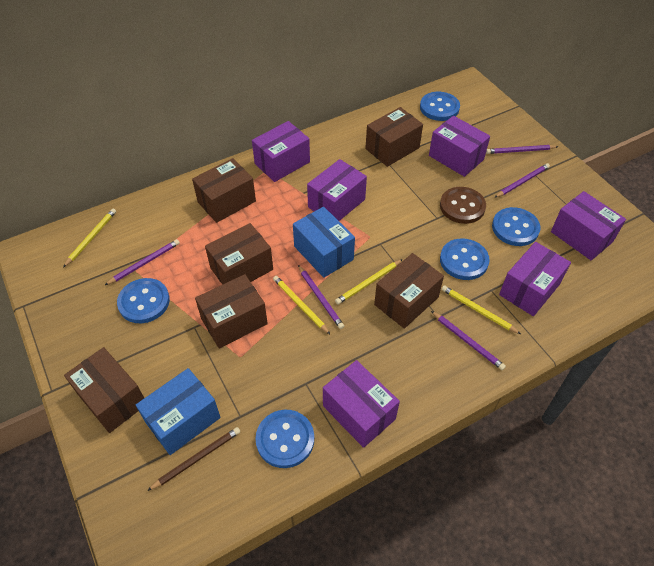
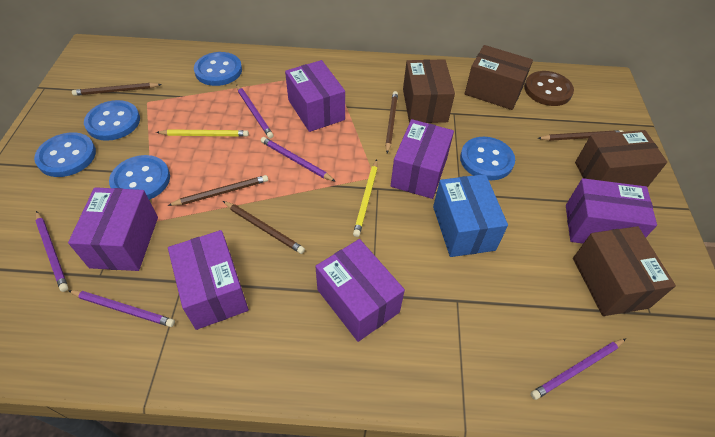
blue box: [136,368,221,455] [293,207,355,278] = 2 -> [433,174,508,257] = 1
brown box: [64,347,144,433] [192,158,256,223] [195,274,268,348] [205,223,273,285] [365,107,423,167] [374,253,444,329] = 6 -> [403,59,455,123] [465,45,533,110] [573,226,676,316] [575,130,667,188] = 4
brown pencil: [147,427,240,491] = 1 -> [72,83,162,96] [168,175,268,206] [223,201,305,254] [385,91,398,153] [537,130,624,141] = 5
yellow pencil: [63,209,116,268] [273,276,330,334] [335,259,403,304] [442,285,521,334] = 4 -> [156,129,249,137] [353,160,378,237] = 2

